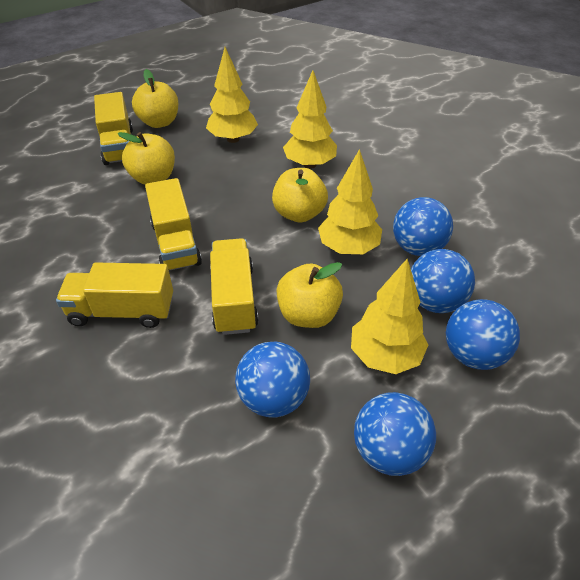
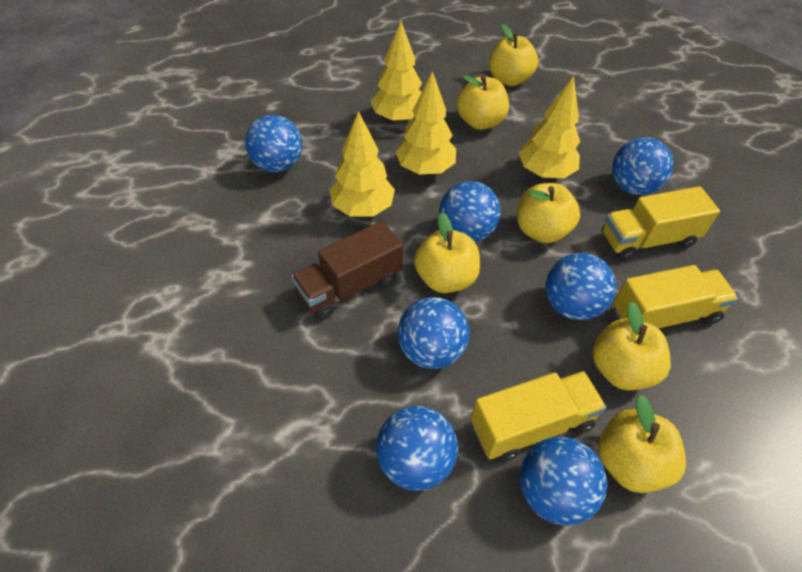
blue ball: [235,342,310,417] [354,392,436,476] [393,197,453,256] [411,249,475,313] [446,299,520,370] = 5 -> [245,115,302,172] [376,406,458,491] [398,297,469,369] [439,181,501,242] [520,437,607,525] [546,253,616,320] [612,137,673,195] = 7
brown truck: none = 0 -> [291,221,403,320] = 1
yellow apple: [118,132,175,185] [132,69,178,128] [272,168,328,222] [276,262,343,328] = 4 -> [414,212,480,293] [456,75,509,130] [489,24,538,86] [517,183,580,243] [592,302,671,391] [598,395,686,493] = 6
yellow truck: [56,262,173,328] [94,92,133,165] [145,178,202,270] [210,238,259,335] = 4 -> [471,371,606,462] [602,186,720,261] [614,265,738,328] = 3

